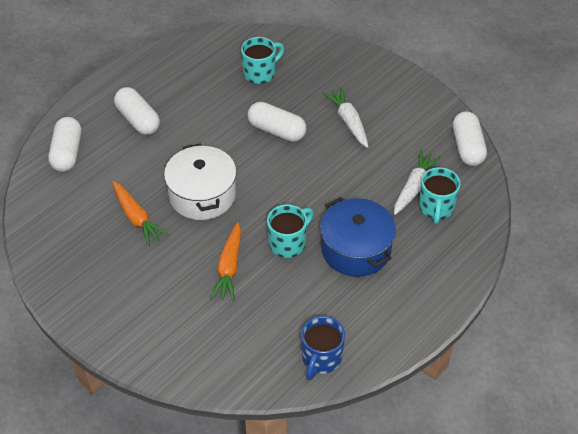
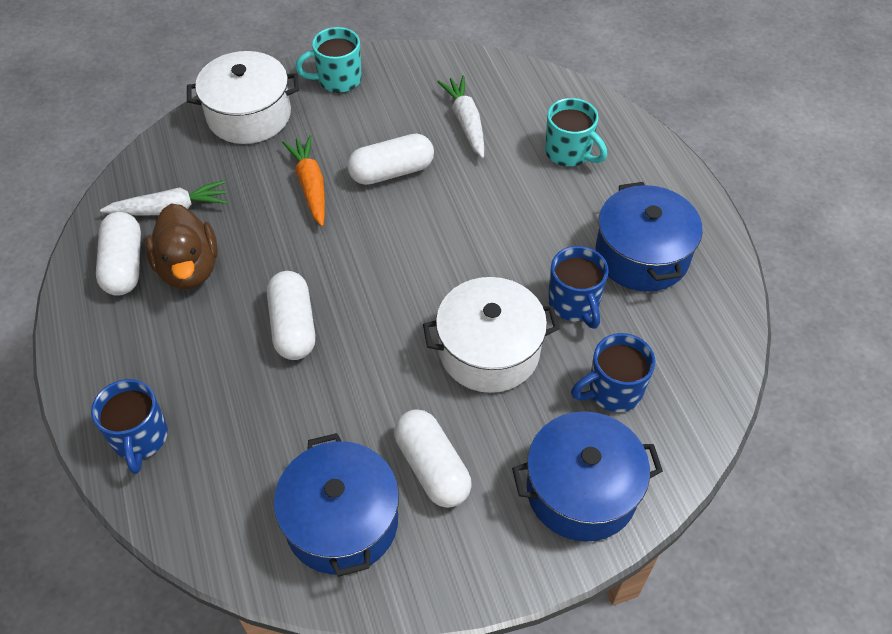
blue mug: [301,316,345,380] = 1 -> [91,379,168,474] [548,246,609,329] [571,333,655,412] = 3
blue pot: [320,197,396,277] = 1 -> [274,433,399,577] [512,411,663,542] [596,182,703,292] = 3
brown duck: none = 0 -> [145,204,218,290] = 1
orange carrot: [112,181,169,246] [210,222,241,301] = 2 -> [282,135,325,227] = 1
turquoise mug: [241,37,284,84] [267,204,313,258] [419,167,461,224] = 3 -> [295,27,362,93] [545,98,607,167] = 2
white pot: [164,144,237,220] = 1 -> [187,51,299,144] [423,277,560,393] = 2

